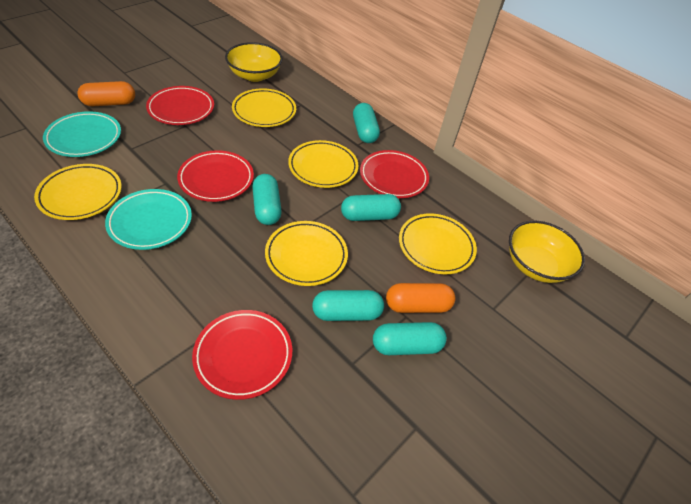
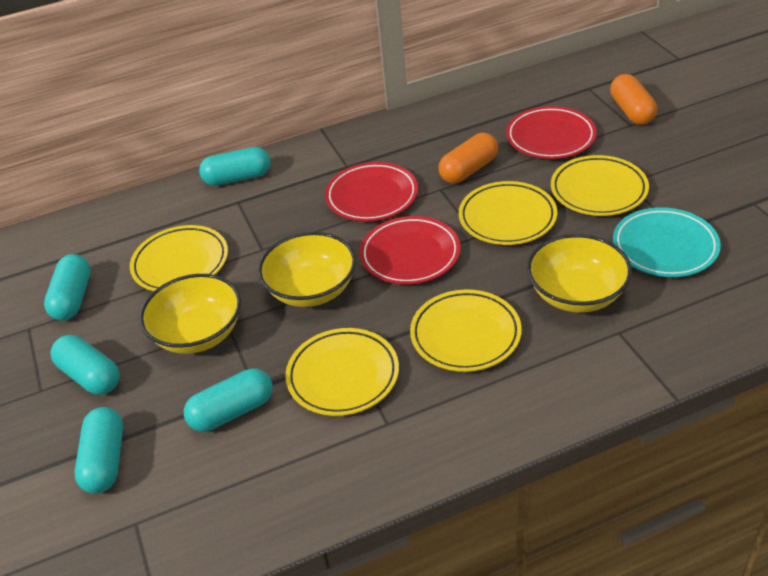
red plate: [146,86,214,125] [177,150,254,202] [192,310,292,400] [360,150,429,198] = 4 -> [325,162,418,221] [360,216,460,285] [506,106,597,159] = 3
turquoise plate: [43,111,121,157] [105,189,192,250] = 2 -> [613,207,721,277] = 1
yellow bowl: [225,42,283,82] [509,221,585,283] = 2 -> [139,274,241,354] [258,232,356,307] [527,234,632,313] = 3

